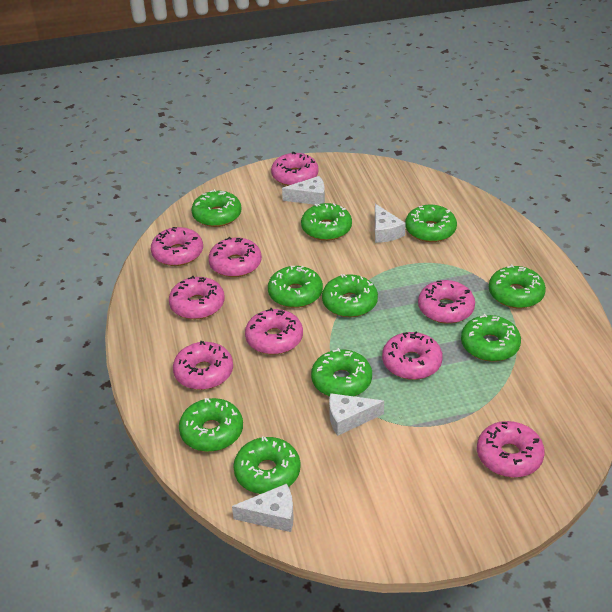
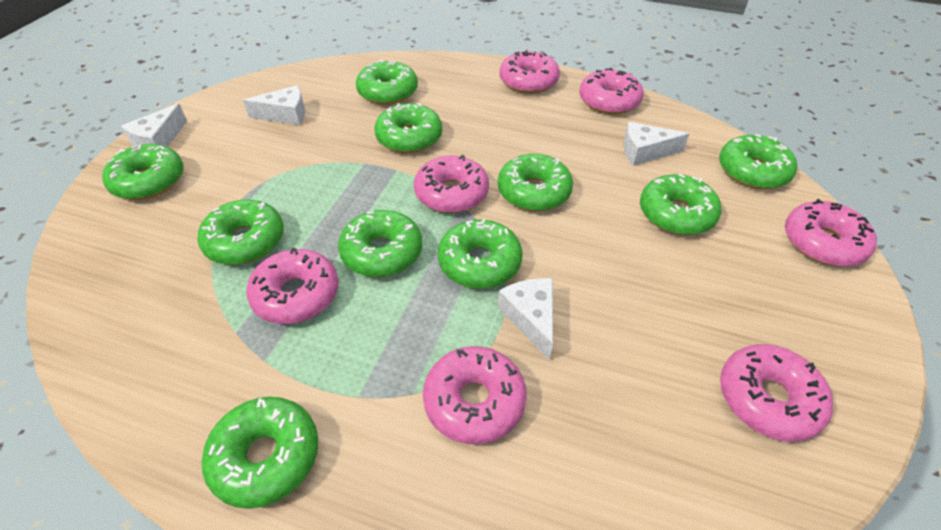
pink donut: [151,227,203,266] [169,276,225,320] [173,341,233,390] [208,237,262,277] [245,308,303,355] [271,152,319,186] [382,332,443,380] [418,280,475,324] [477,421,545,478] = 9 -> [246,248,339,324] [414,155,489,213] [423,346,527,445] [500,50,560,94] [579,67,643,114] [720,344,833,442] [785,199,877,267] = 7

